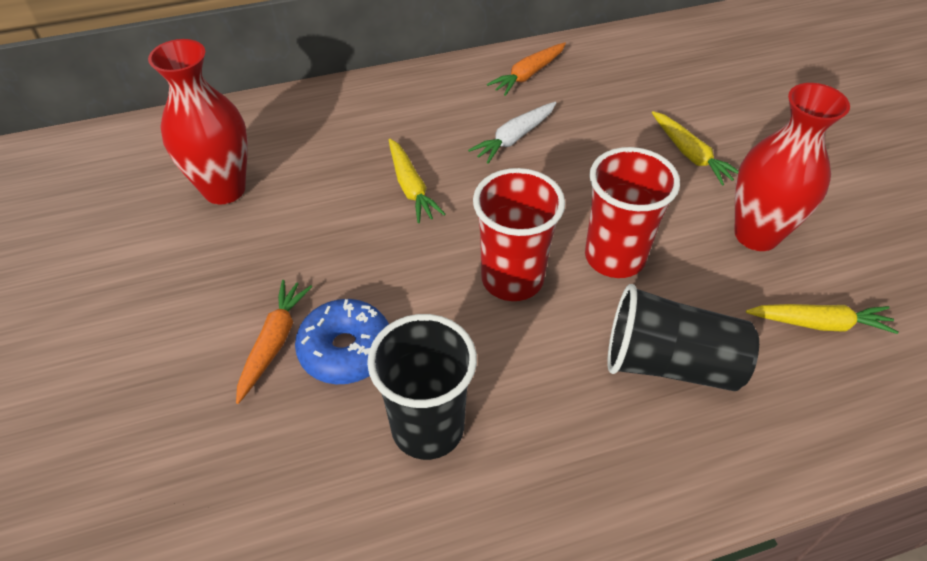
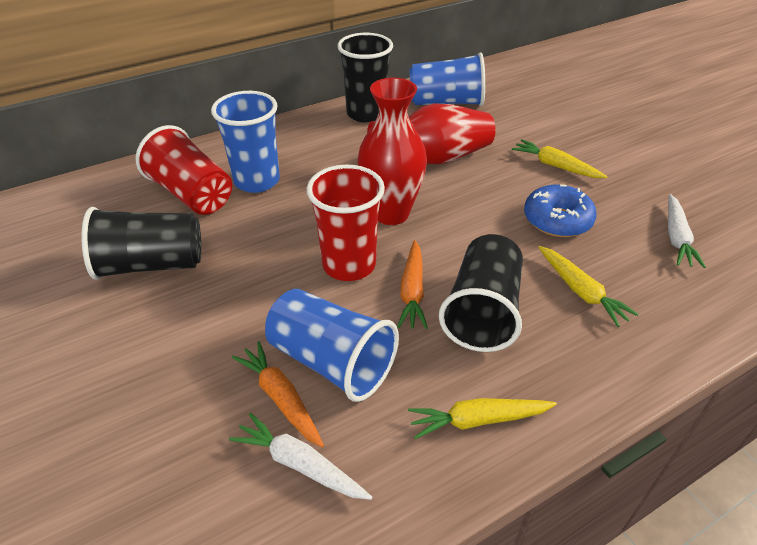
black cup: [367,314,477,460] [607,284,759,391] = 2 -> [82,207,201,280] [337,33,393,123] [439,234,523,352] = 3
blue cup: none = 0 -> [211,91,280,193] [265,289,399,402] [409,52,485,106] = 3
white carrot: [468,102,556,164] = 1 -> [229,413,372,500] [668,194,706,268] = 2

